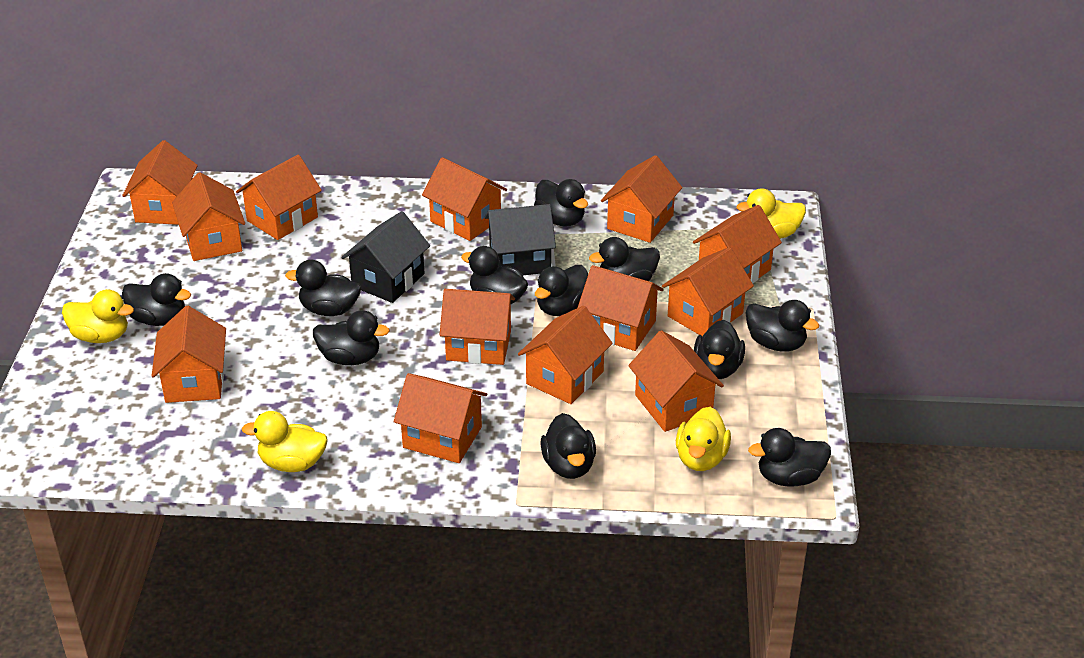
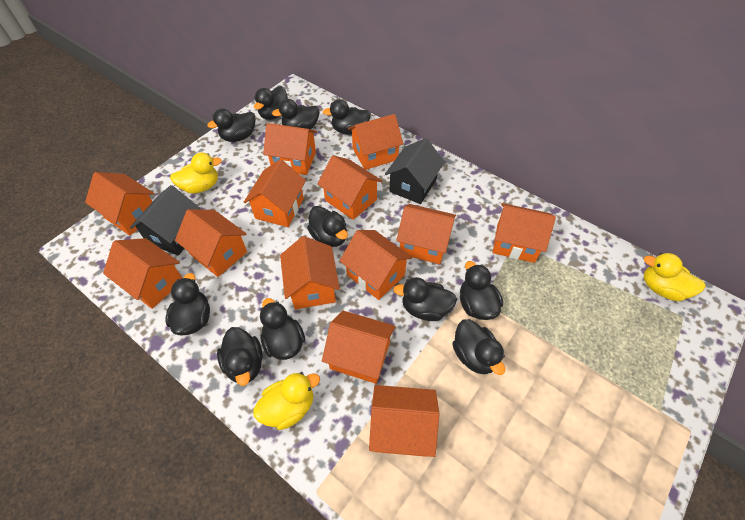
yellow duck: [62,289,134,343] [242,411,328,472] [676,407,731,471] [736,188,806,239] = 4 -> [170,153,222,193] [253,372,320,430] [644,253,706,301] = 3

